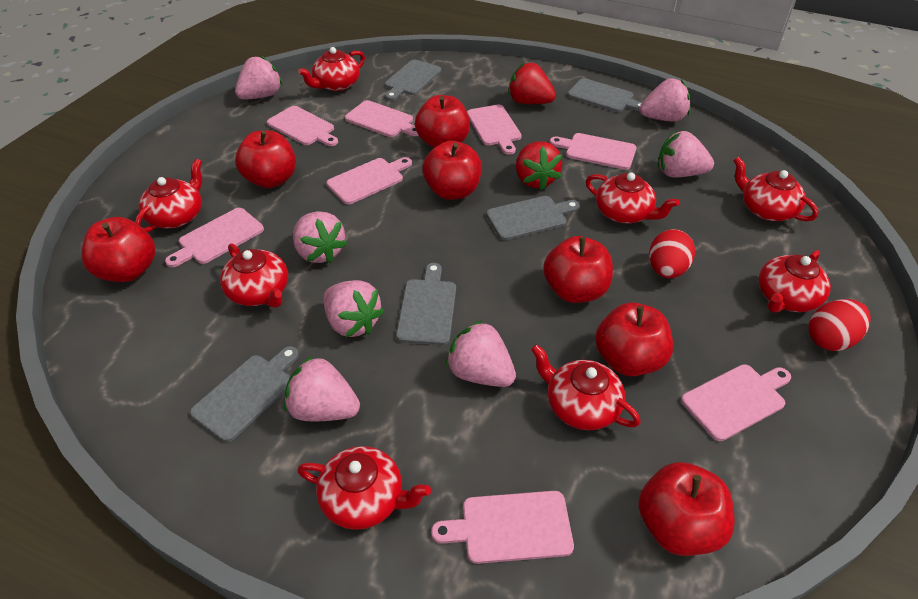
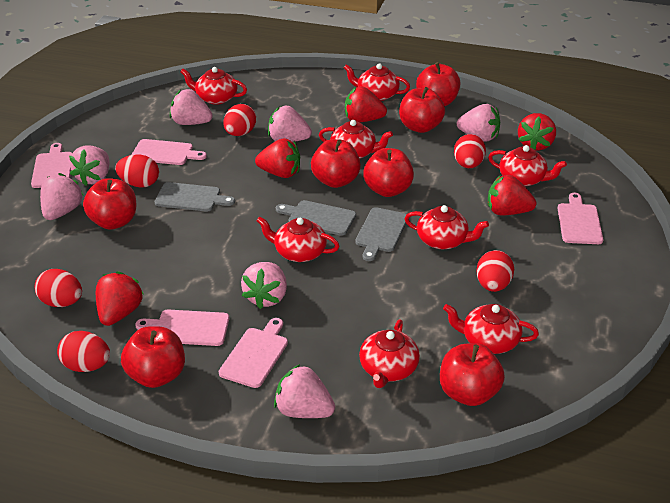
grey cutting board: [190,346,299,442] [385,60,441,101] [396,263,456,345] [486,196,580,240] [567,78,642,112] = 5 -> [155,182,235,212] [276,200,356,236] [355,207,406,261] = 3
pink cutting board: [165,208,264,267] [267,106,338,146] [326,157,412,204] [345,100,419,137] [431,491,574,564] [467,105,522,155] [550,133,637,170] [681,364,791,441] = 8 -> [31,143,72,188] [131,139,207,165] [135,310,229,346] [219,318,288,388] [557,193,603,244] = 5
red egg: [649,229,695,278] [808,299,871,351] = 2 -> [34,269,82,307] [57,331,110,372] [115,154,159,188] [223,104,256,136] [454,134,486,168] [476,250,514,292] = 6
red strawberry: [508,62,556,104] [516,141,562,190] = 2 -> [96,271,144,326] [255,138,300,178] [345,86,387,122] [488,175,537,216] [518,113,556,151] = 5

